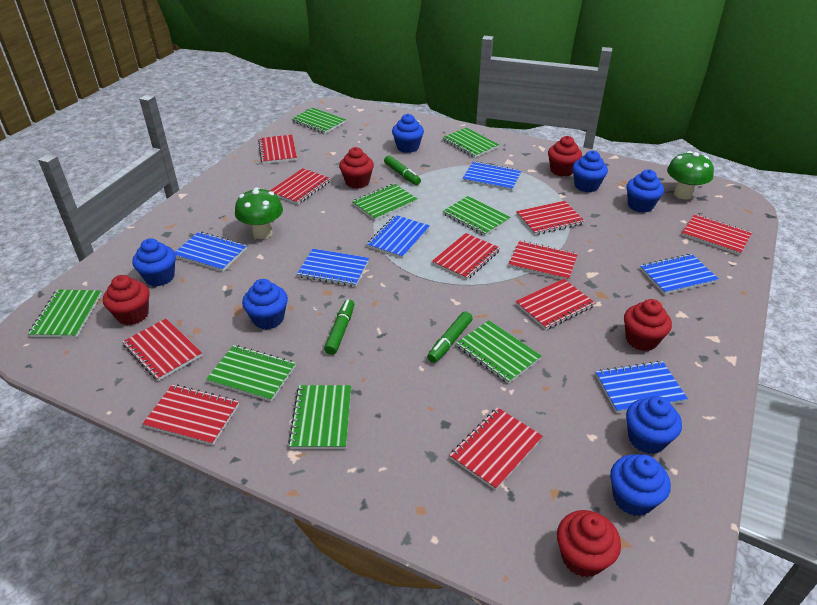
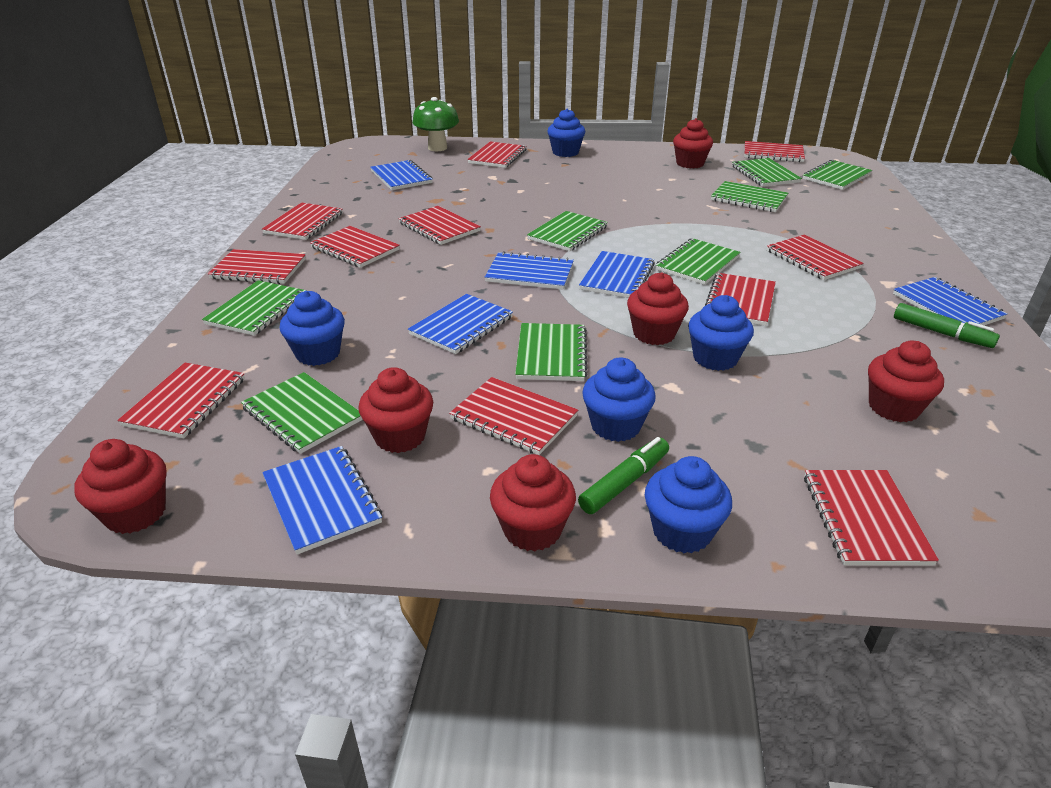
blue cupcake: [132,238,176,286] [242,279,288,330] [392,114,424,153] [572,151,608,193] [610,454,671,516] [626,170,664,213] [626,396,682,454] = 7 -> [280,291,345,366] [547,108,585,157] [582,357,656,442] [645,456,732,553] [688,295,754,371] = 5
green marker: [324,299,354,355] [384,155,421,185] [427,311,472,363] = 3 -> [578,437,669,514] [894,303,1000,348] = 2
green mushroom: [235,187,283,239] [667,151,714,200] = 2 -> [412,97,459,151] = 1
red cupcake: [103,275,150,325] [339,147,374,189] [548,136,582,177] [557,510,621,578] [624,299,672,351] = 5 -> [74,439,166,534] [358,367,433,453] [490,454,576,551] [627,272,689,345] [673,118,713,168] [868,341,944,422] = 6
red notebook: [122,319,202,381] [143,384,239,445] [258,135,297,164] [270,168,331,205] [432,233,500,280] [449,407,543,490] [509,241,578,281] [515,279,595,330] [516,201,584,235] [681,214,752,255] = 10 -> [117,363,245,438] [208,249,306,284] [262,203,343,240] [310,226,400,268] [399,206,481,245] [449,377,578,455] [467,141,526,168] [705,273,776,326] [744,141,805,162] [767,235,864,280] [804,470,939,566] = 11

